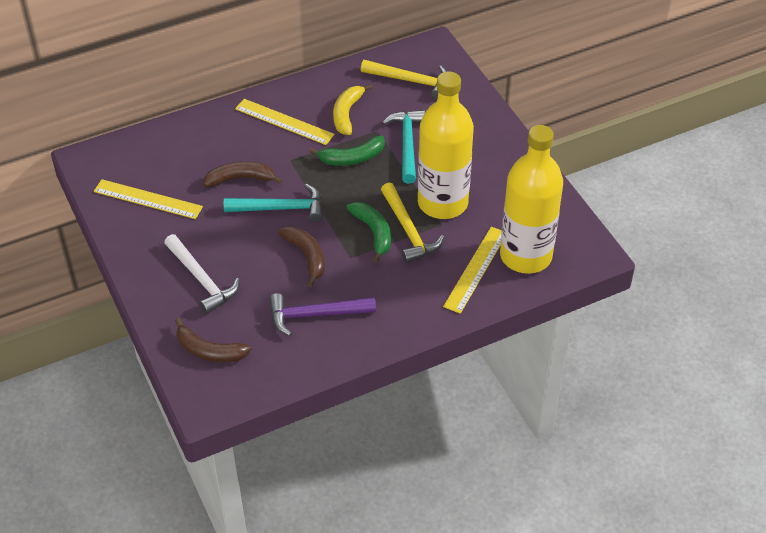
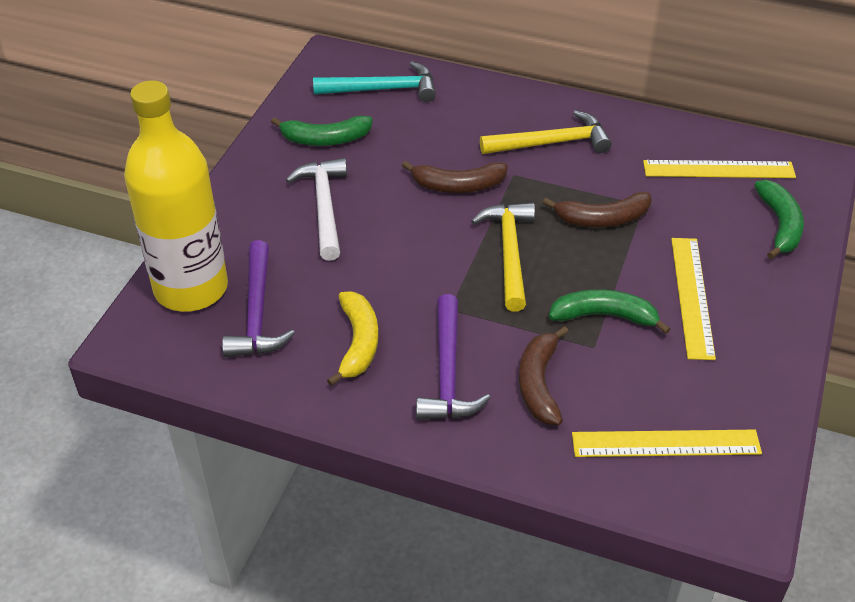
green banana: [309,136,385,166] [347,202,391,263] = 2 -> [271,116,373,146] [549,289,670,334] [754,180,804,259] = 3
purple hammer: [269,293,376,336] = 1 -> [222,240,295,357] [416,294,490,420] = 2
turquoise hammer: [224,184,323,222] [382,110,425,184] = 2 -> [313,61,436,102] = 1
yellow bottle: [418,72,474,219] [500,125,563,274] = 2 -> [124,80,228,312] = 1

